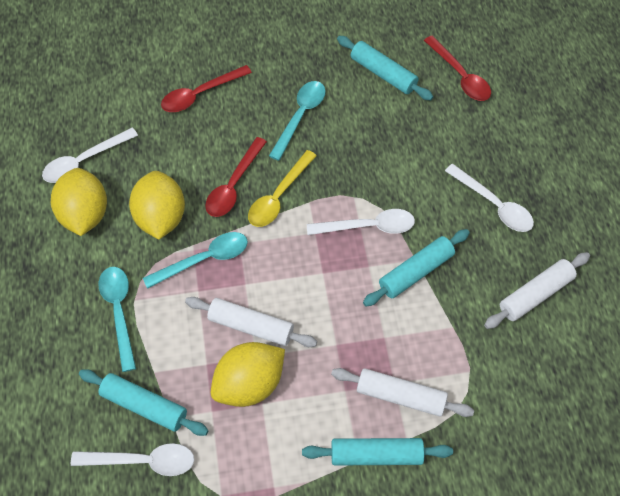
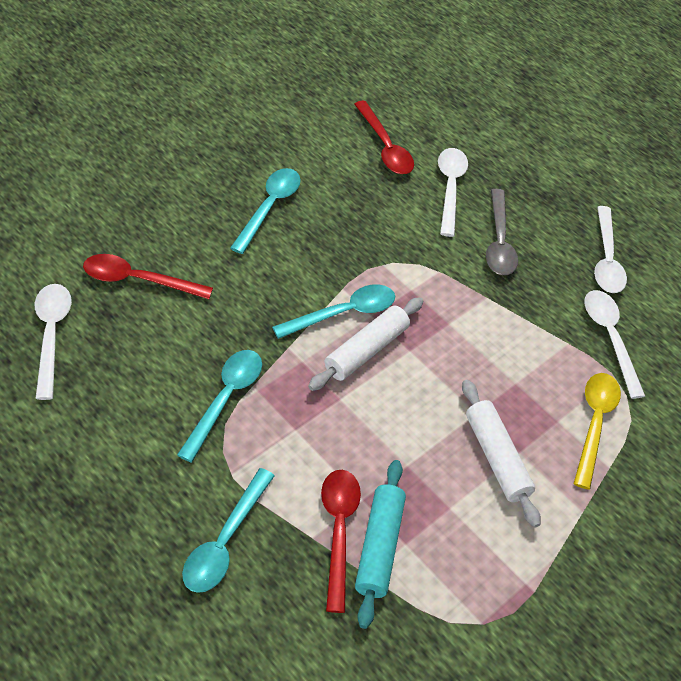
grey spoon: none = 0 -> [486,189,518,275] = 1
turquoise rolling pin: [79,369,208,436] [302,438,453,465] [337,36,433,101] [363,229,470,306] = 4 -> [355,460,406,629] = 1
turquoise spoon: [98,267,136,372] [143,232,248,289] [269,81,326,161] = 3 -> [177,350,262,462] [182,468,275,593] [230,168,301,254] [272,284,395,339] = 4
white rolling pin: [185,297,317,347] [331,368,474,417] [484,252,590,329] = 3 -> [308,297,423,391] [462,380,541,527] = 2
yellow lemon: [51,168,107,236] [129,171,185,240] [211,342,285,407] = 3 -> none = 0

